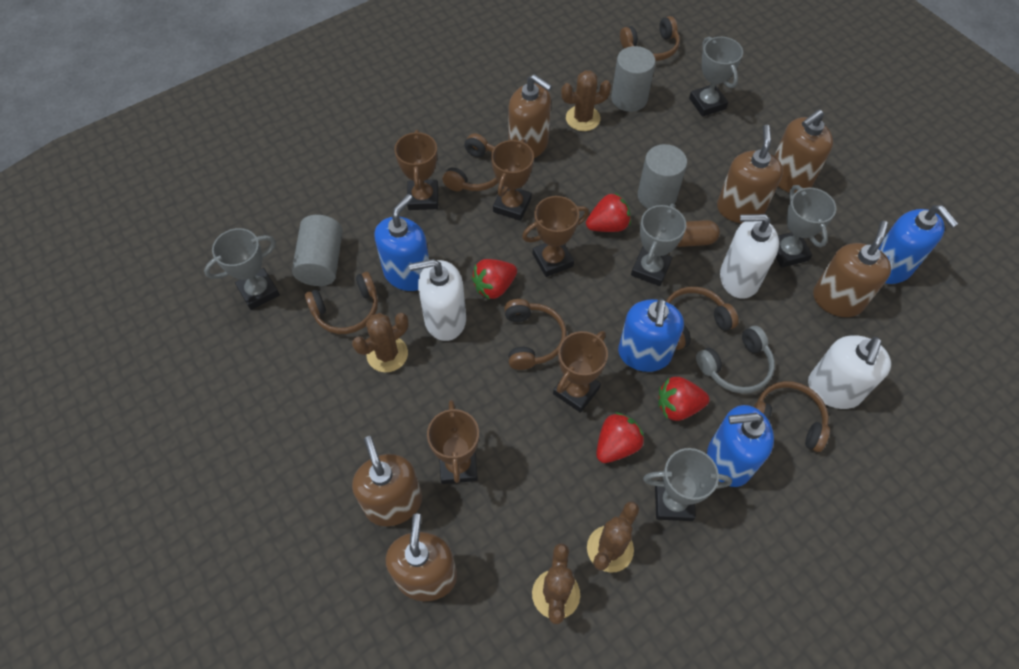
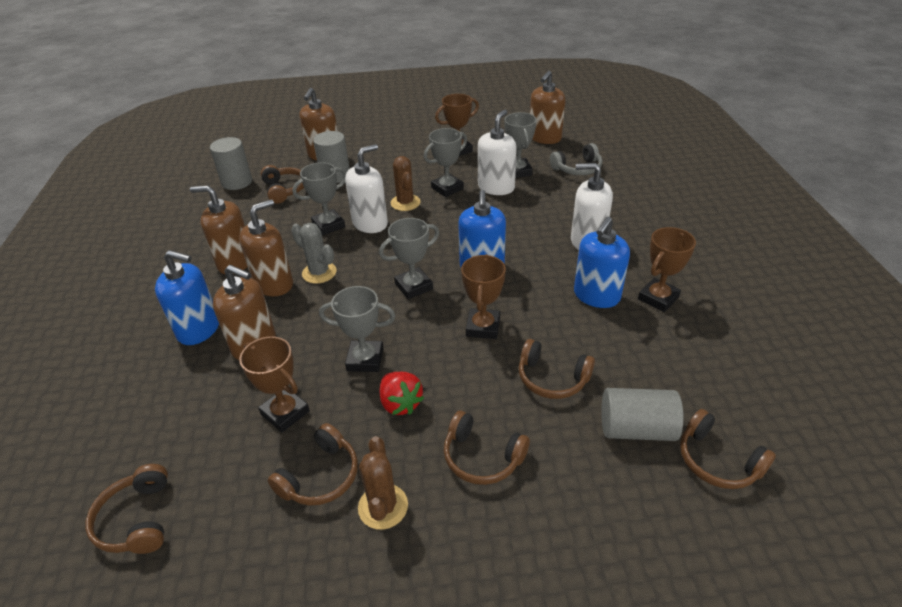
blue soap dispenser: [374,194,429,291] [618,298,684,372] [707,405,774,487] [878,205,959,284] = 4 -> [155,250,219,345] [458,190,506,267] [574,217,630,308] = 3
brown cactus: [352,313,408,372] [532,543,580,624] [561,70,611,131] [587,502,639,573] = 4 -> [358,436,408,530] [391,156,421,211] = 2
brown capsule: [676,220,720,247] = 1 -> none = 0
brown soap dispenser: [352,436,422,526] [385,514,457,601] [508,74,552,158] [717,125,783,223] [774,110,833,194] [813,221,891,317] = 6 -> [190,186,248,274] [213,265,276,360] [239,199,293,296] [300,88,338,160] [530,71,565,144] = 5
brown trophy: [394,130,438,210] [427,400,479,484] [491,139,534,221] [522,196,589,277] [553,331,608,413] = 5 -> [239,336,310,432] [435,94,479,156] [461,254,506,339] [638,227,696,312] = 4
grey cactus: none = 0 -> [291,223,337,284] = 1
red strawberry: [471,259,517,300] [586,193,631,232] [596,412,644,463] [658,377,710,421] = 4 -> [380,372,424,415] = 1

